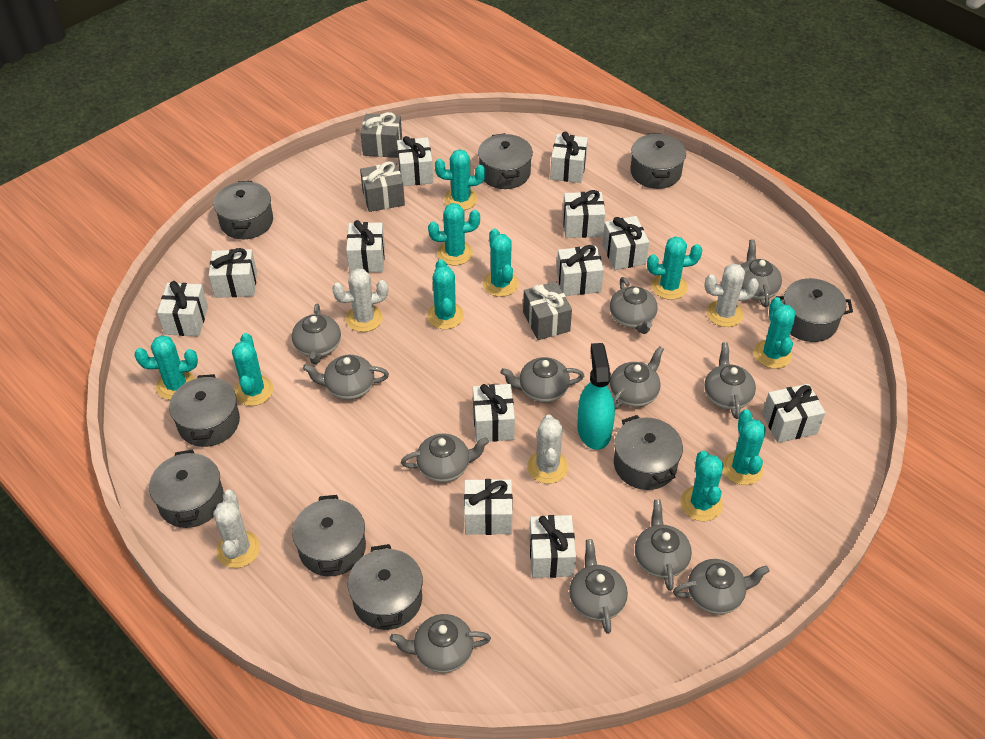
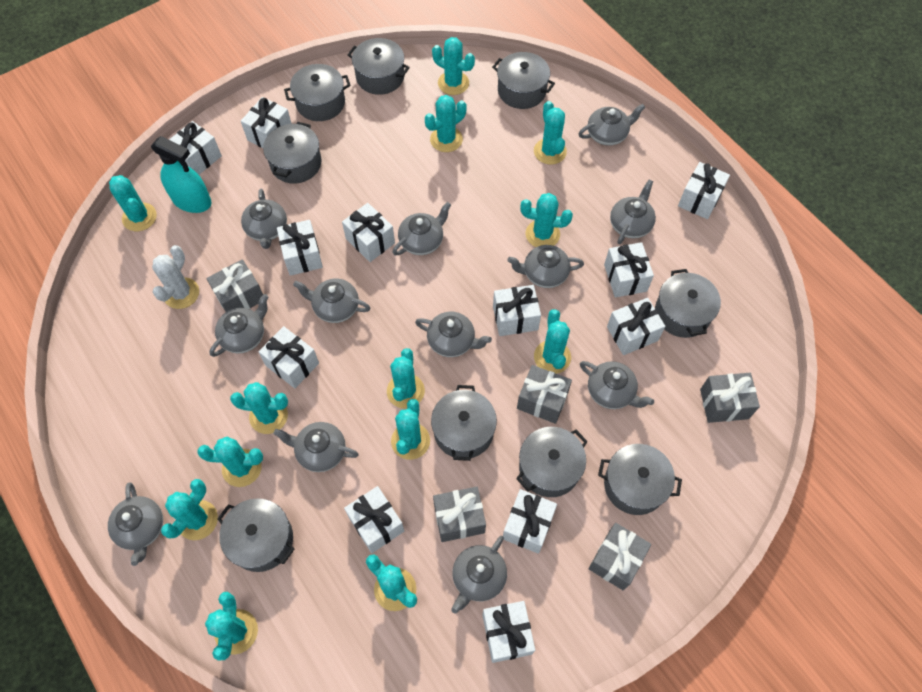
grey gift: [360,161,405,212] [361,112,402,158] [523,281,572,340] = 3 -> [206,259,263,312] [433,487,486,542] [517,365,572,424] [588,523,651,590] [700,373,760,423] = 5
turquoise cactus: [135,335,198,400] [232,333,273,406] [427,259,464,329] [428,203,480,265] [435,149,485,210] [483,228,519,297] [647,236,702,300] [680,451,724,521] [722,409,766,485] [754,297,795,369] = 10 -> [109,175,157,231] [161,479,218,540] [197,437,263,487] [205,592,258,661] [230,382,288,434] [366,554,417,611] [387,348,425,409] [391,399,430,460] [425,95,467,152] [432,37,475,95] [520,193,573,247] [534,101,567,165] [534,309,571,374] = 13
white cactus: [213,489,260,568] [332,268,388,332] [527,414,569,484] [704,263,759,327] = 4 -> [152,245,199,309] = 1

